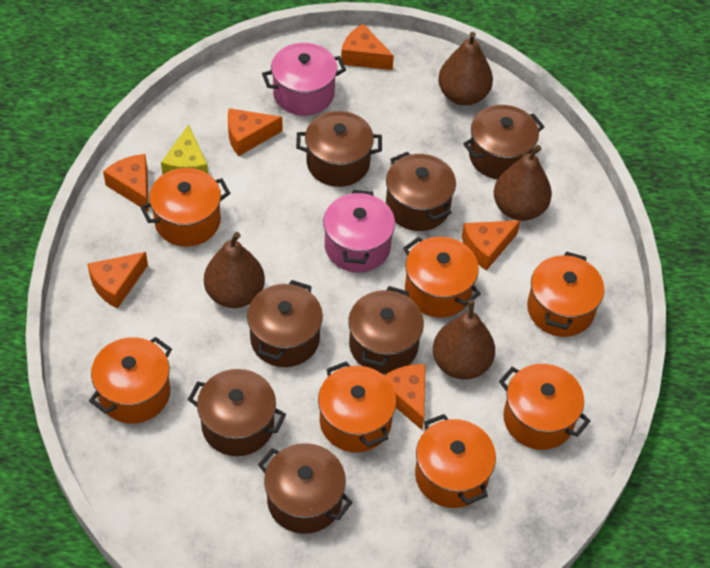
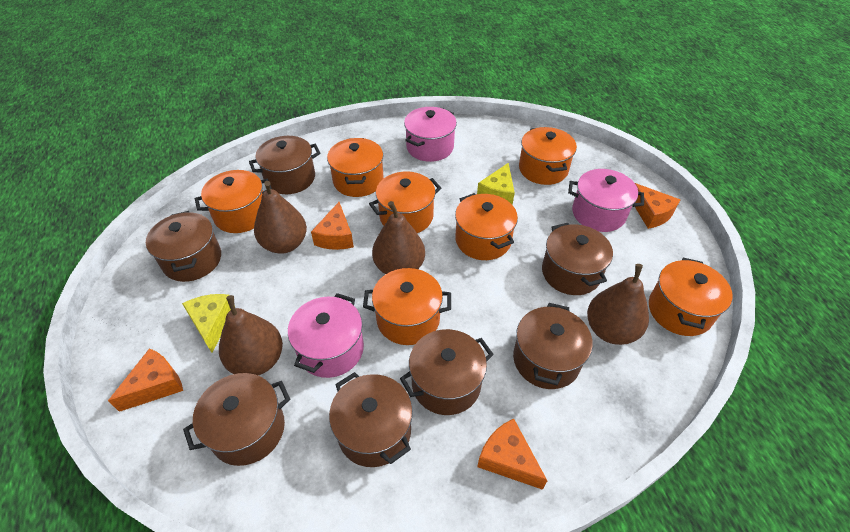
orange cheese: [87,252,148,309] [103,154,149,212] [228,108,282,156] [341,24,394,70] [384,364,425,430] [462,220,520,271] = 6 -> [108,348,183,412] [311,202,354,250] [477,418,547,490] [635,183,680,229] = 4
pink pot: [262,43,346,116] [323,190,395,272] = 2 -> [288,293,364,378] [404,107,457,162] [568,169,644,232] = 3
yellow cheese: [161,124,208,175] = 1 -> [182,294,231,353] [477,163,515,205] = 2

